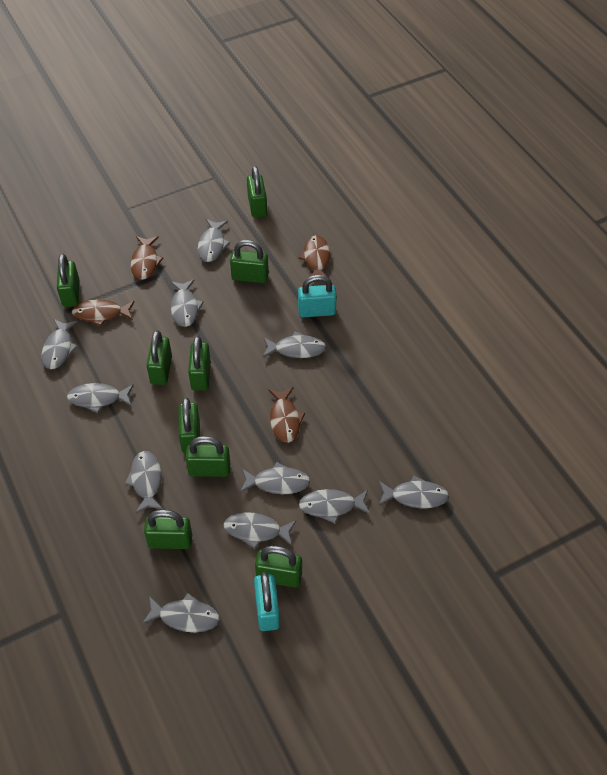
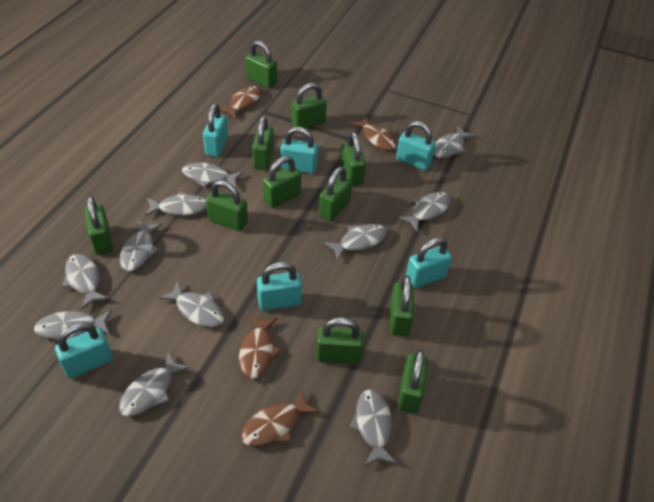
green padlock: [57,254,80,307] [144,509,192,549] [147,330,172,385] [179,398,200,453] [186,436,230,477] [188,336,211,391] [230,240,269,283] [247,166,267,218] [255,546,302,587] = 9 -> [85,196,113,255] [206,180,248,231] [246,41,277,88] [252,116,274,170] [263,156,301,208] [291,83,327,128] [316,317,364,364] [319,167,352,221] [340,132,366,186] [390,275,414,336] [397,349,428,414] = 11
turquoise padlock: [254,572,280,631] [298,275,337,317] = 2 -> [55,323,113,378] [203,104,228,157] [257,262,302,311] [281,127,318,173] [396,121,436,170] [406,237,452,288] = 6

